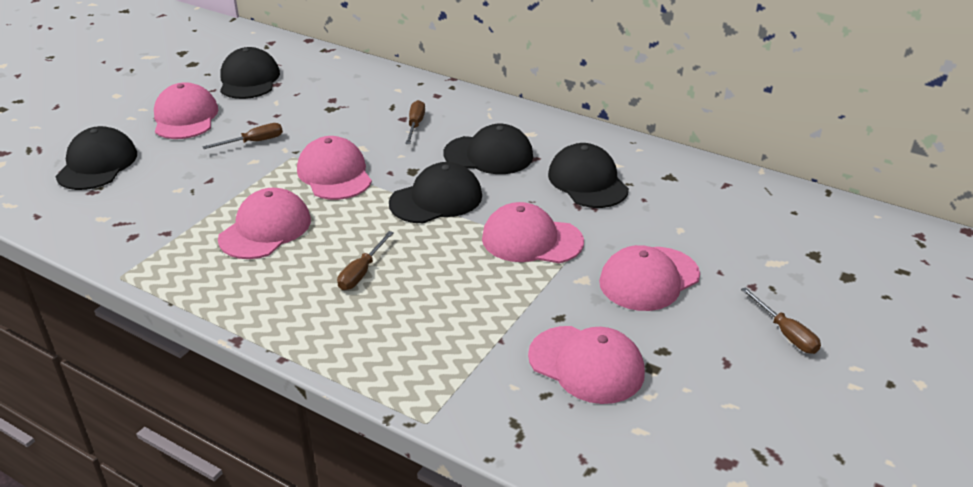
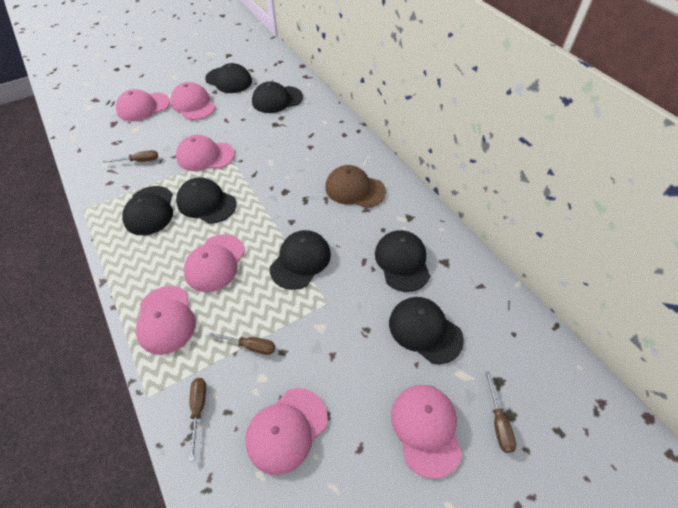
black cap: [55,126,137,190] [220,47,280,99] [389,162,482,223] [443,124,533,174] [548,143,629,208] = 5 -> [122,186,173,235] [176,177,236,224] [205,63,252,93] [252,81,303,113] [270,230,331,290] [375,230,430,292] [389,297,464,364] = 7
brown cap: none = 0 -> [325,165,386,208] = 1
pink cap: [154,82,218,139] [218,188,311,259] [297,136,372,200] [482,202,584,263] [528,326,645,404] [599,245,700,311] = 6 -> [116,89,170,122] [136,286,196,355] [171,82,216,120] [176,135,235,171] [184,234,245,292] [245,388,328,475] [391,385,462,479] = 7

